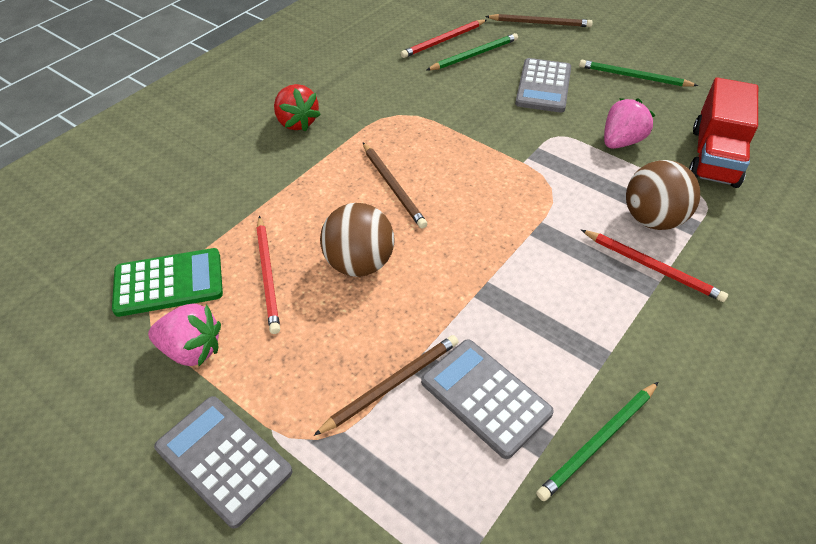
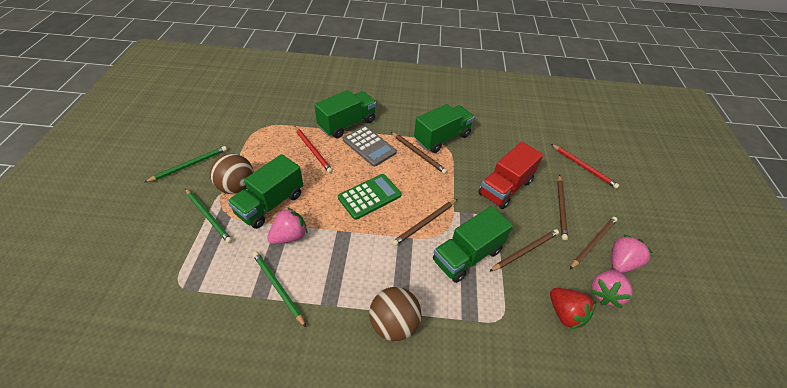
brown pencil: [314,335,458,436] [363,143,427,229] [485,14,593,27] = 3 -> [391,132,447,174] [392,199,457,246] [489,229,559,272] [557,175,568,240] [570,217,618,269] = 5
green truck: none = 0 -> [228,154,303,229] [315,90,376,138] [414,104,475,153] [433,206,513,283] = 4
grey calculator: [154,396,292,529] [421,339,554,459] [515,58,571,113] = 3 -> [343,126,397,167] = 1
pink strawberry: [148,304,221,366] [604,98,655,149] = 2 -> [267,207,307,244] [591,270,633,308] [612,235,653,273] = 3
red pencil: [256,216,280,334] [400,19,487,58] [581,230,728,302] = 3 -> [294,126,333,173] [551,144,619,189] = 2

